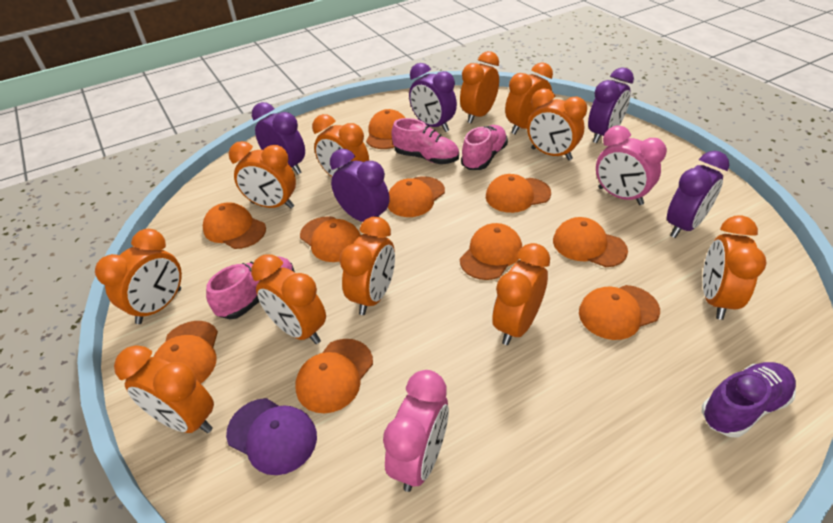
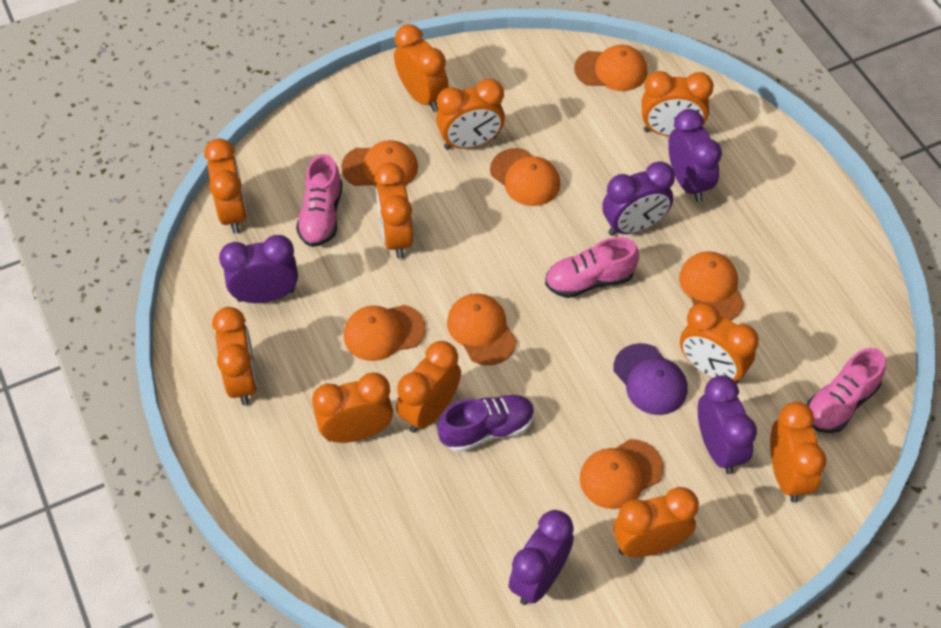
orange cap: [154,321,218,384] [203,202,266,249] [295,339,373,413] [300,216,361,262] [366,109,405,149] [388,176,445,217] [460,223,522,280] [486,174,551,213] [553,217,628,267] [579,285,660,340] = 10 -> [341,140,418,187] [344,305,426,361] [447,293,517,365] [490,148,560,206] [574,45,647,91] [580,439,664,509] [679,251,744,320] = 7
pink clock: [383,370,449,492] [596,125,667,205] = 2 -> none = 0

